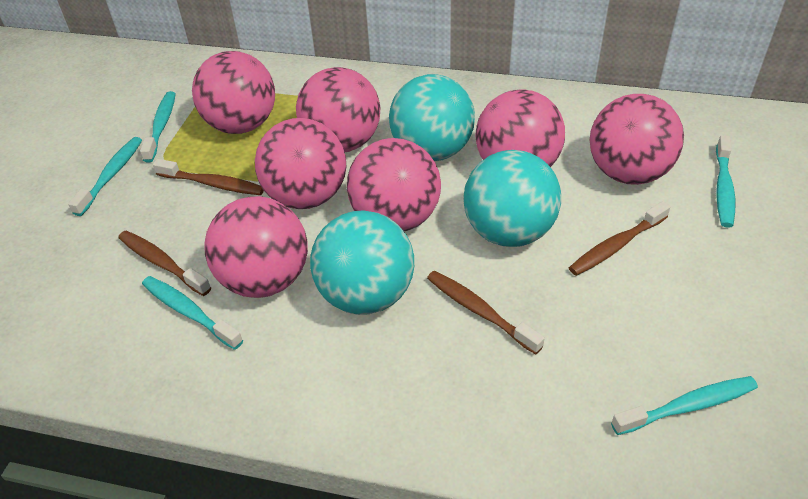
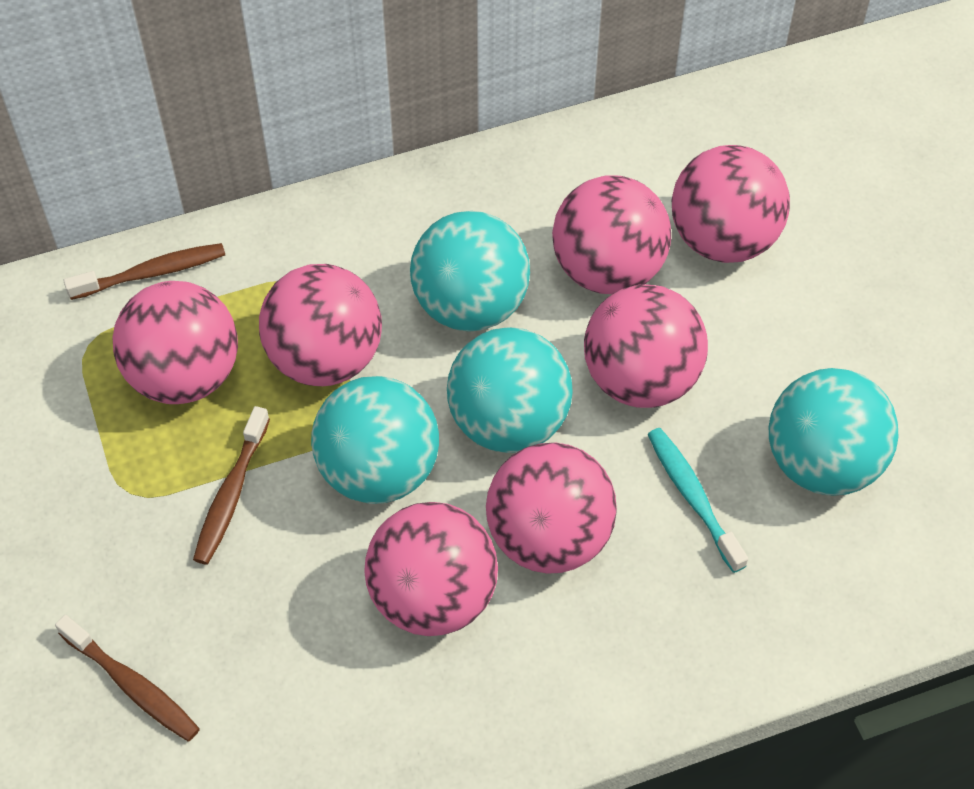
brown toothbrush: [118,231,211,296] [153,159,264,195] [427,271,545,354] [569,201,670,276] = 4 -> [55,615,200,741] [64,243,225,300] [193,406,270,565] = 3
turquoise ball: [310,210,414,315] [389,74,475,161] [463,150,561,247] = 3 -> [311,376,439,504] [410,211,530,332] [447,327,573,453] [769,368,898,496] = 4
turquoise toothbrush: [68,137,142,216] [140,91,176,163] [142,276,243,350] [611,376,758,435] [716,135,735,228] = 5 -> [647,428,748,573] = 1

